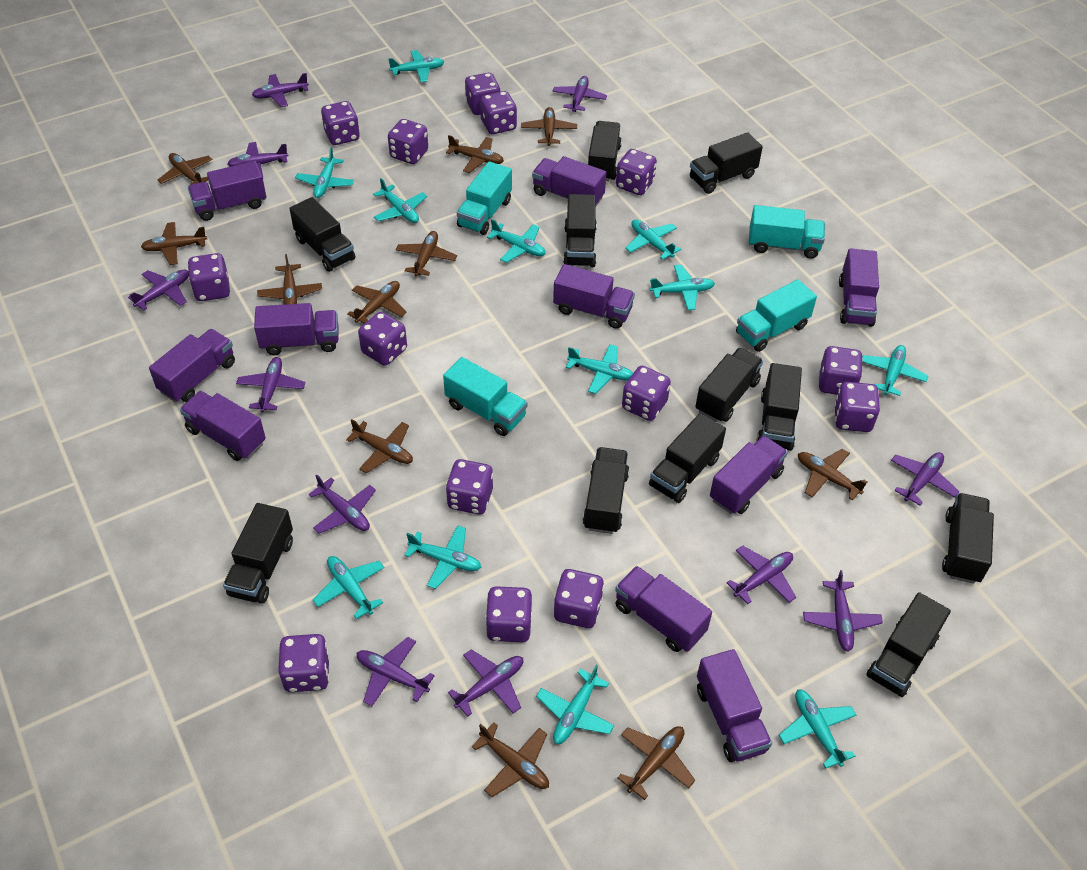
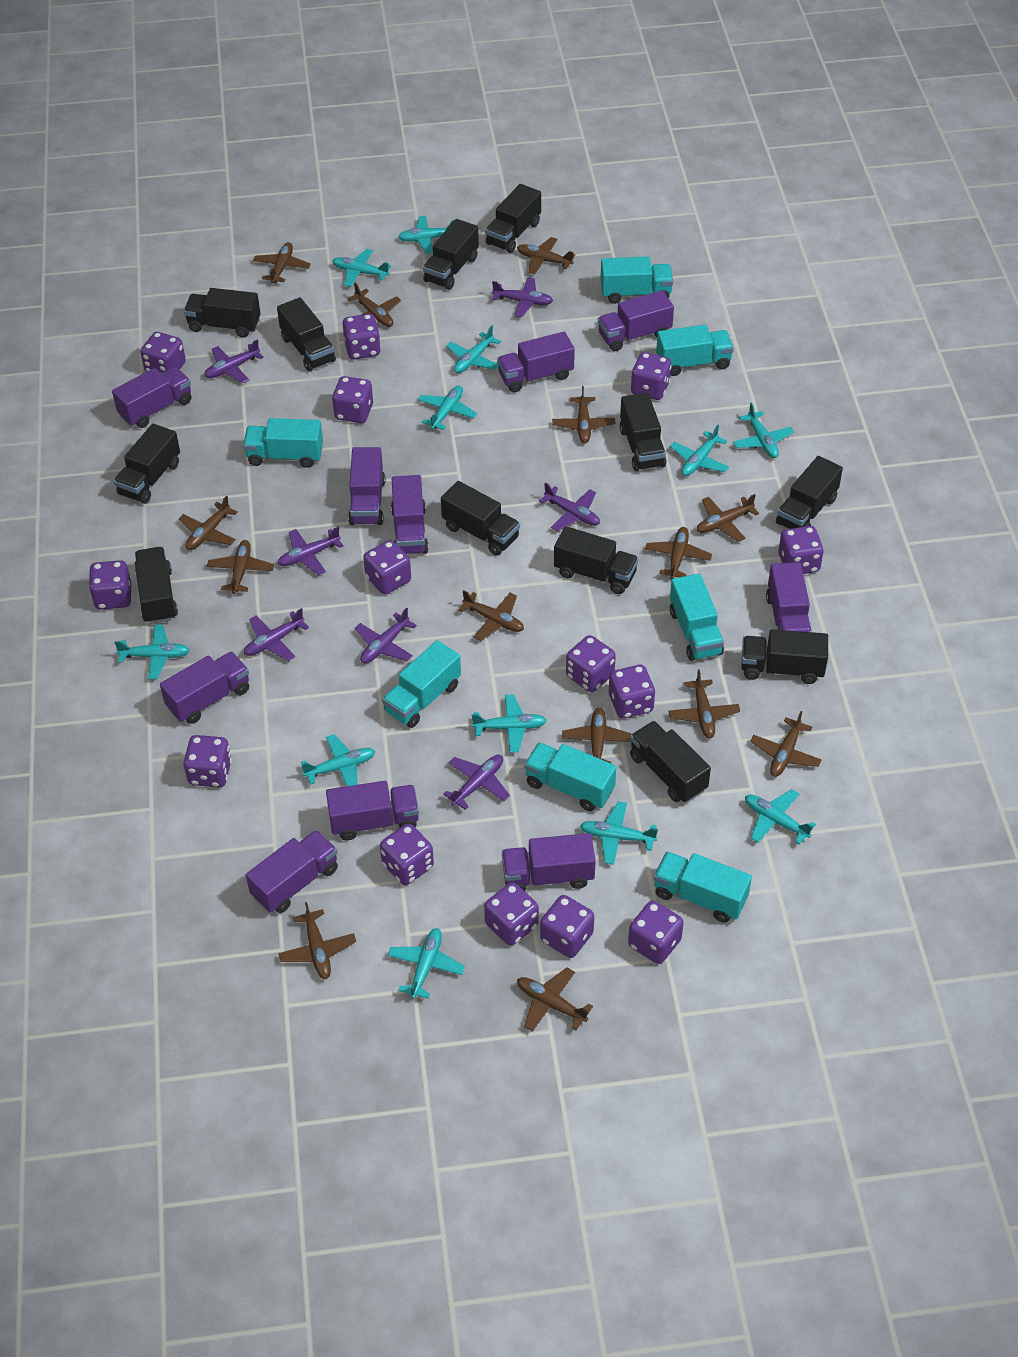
black truck: [223,503,293,604] [290,197,355,272] [563,194,597,267] [583,447,629,534] [588,121,622,182] [649,413,726,503] [690,132,763,194] [695,348,763,422] [757,363,802,451] [867,592,951,697] [942,493,994,584] = 11 -> [114,424,180,504] [135,547,178,624] [184,288,261,338] [277,297,336,371] [423,219,479,290] [441,481,520,556] [485,184,541,253] [554,526,638,594] [620,393,667,471] [630,721,711,803] [741,629,828,684] [776,456,843,529] = 12
brown plane: [141,222,207,265] [158,153,213,185] [257,254,322,305] [346,419,413,473] [347,281,407,323] [395,231,457,276] [446,135,504,173] [472,722,549,797] [521,107,577,146] [617,726,695,800] [798,449,867,500] = 11 -> [178,495,238,550] [207,540,274,594] [253,242,311,283] [278,902,356,979] [347,283,401,327] [458,590,524,641] [517,237,575,274] [517,968,593,1032] [552,386,615,443] [562,707,632,763] [645,527,712,579] [668,669,740,738] [697,494,759,542] [750,711,822,777] = 14
purple plane: [128,270,189,311] [227,142,289,178] [236,357,305,413] [252,73,309,107] [309,475,376,534] [357,637,435,706] [448,649,523,717] [553,76,607,112] [727,545,796,604] [803,570,883,652] [891,452,960,506] = 11 -> [204,339,264,383] [244,608,309,661] [278,526,344,575] [355,607,417,663] [443,755,510,810] [492,277,553,318] [539,483,600,531] = 7
turquoise truck: [443,357,527,436] [457,161,512,235] [736,280,817,352] [749,205,825,259] = 4 -> [243,418,323,468] [382,640,461,728] [524,742,616,811] [600,257,673,304] [654,852,752,923] [656,325,734,376] [670,573,724,661] = 7

